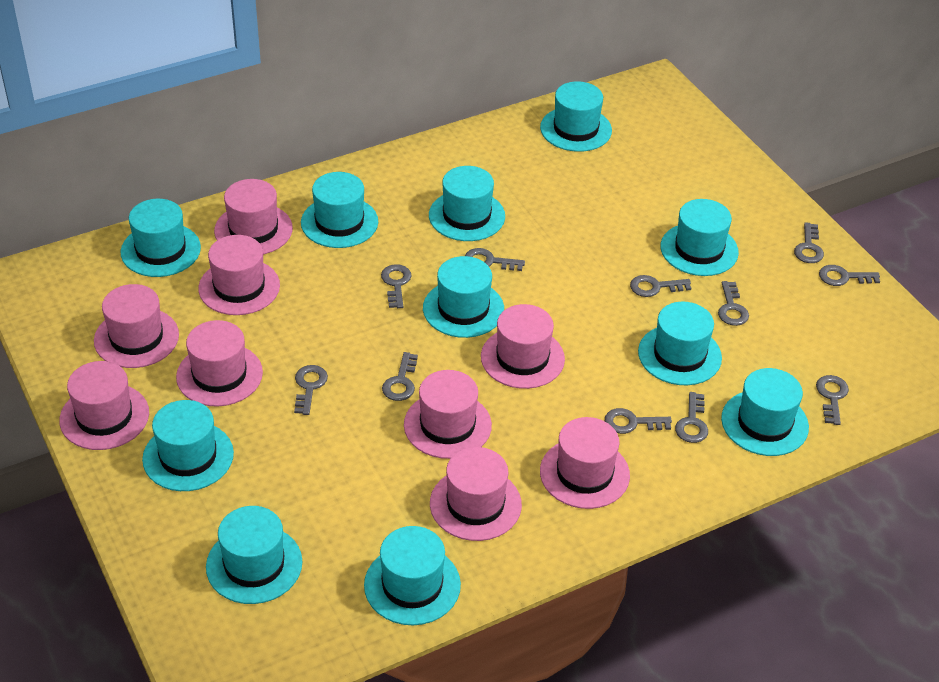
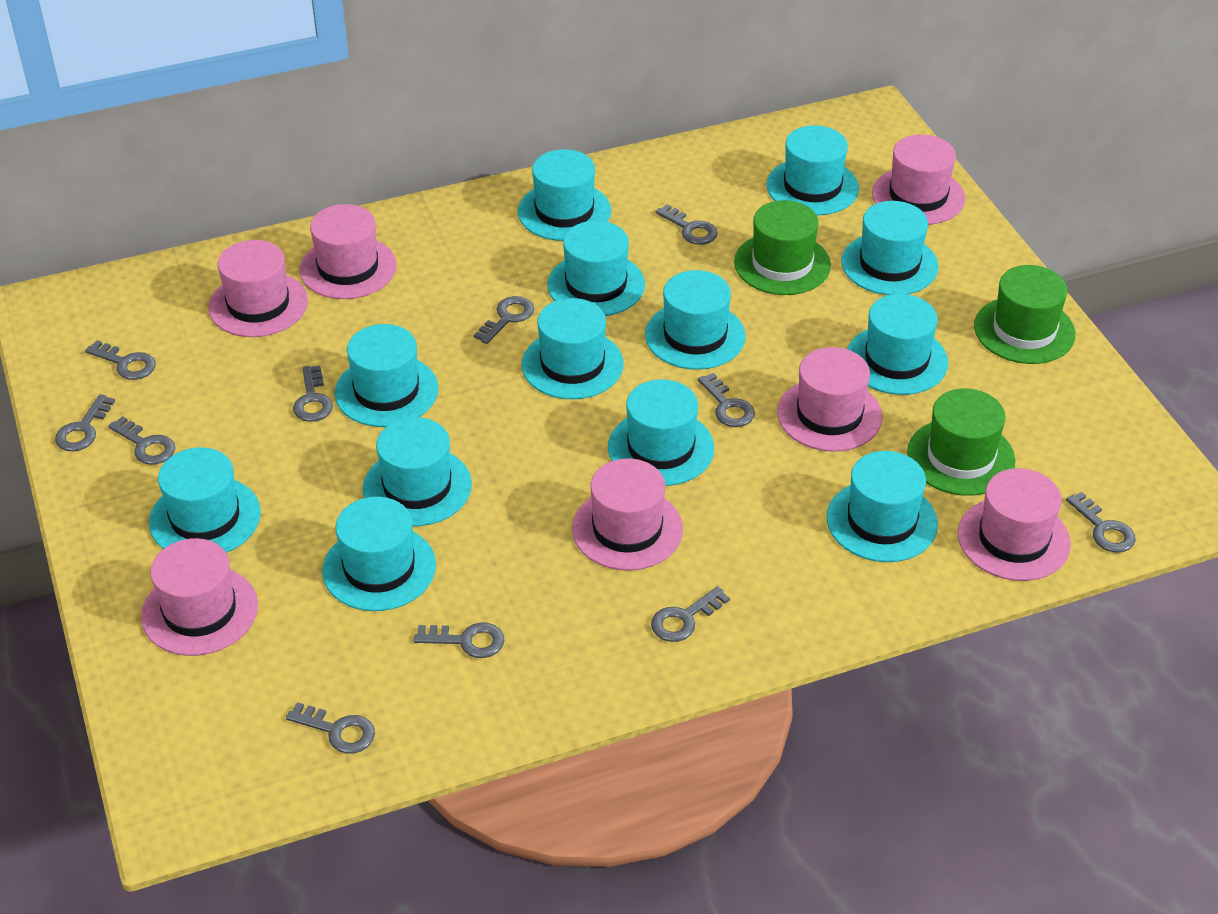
green hat: none = 0 -> [734,200,831,295] [907,388,1015,496] [974,265,1076,364] = 3
pink hat: [59,361,149,450] [94,284,179,368] [176,320,263,406] [198,235,280,315] [214,179,293,254] [404,370,492,459] [430,447,522,541] [481,304,565,389] [540,417,630,509] = 9 -> [141,538,258,656] [208,240,308,337] [300,204,397,299] [572,458,683,571] [777,347,882,452] [872,134,965,225] [958,468,1071,581] = 7
turquoise hat: [120,199,201,277] [142,400,234,491] [206,506,302,604] [301,172,378,248] [364,526,461,625] [423,256,504,338] [429,166,505,241] [540,81,612,152] [638,302,722,385] [660,199,739,276] [721,368,809,456] = 11 -> [149,447,261,553] [322,497,436,611] [335,324,438,427] [363,417,472,526] [518,149,611,241] [522,298,624,399] [547,221,645,316] [608,379,714,486] [645,270,746,370] [767,125,859,215] [827,451,938,562] [842,201,939,295] [847,294,948,395] = 13

